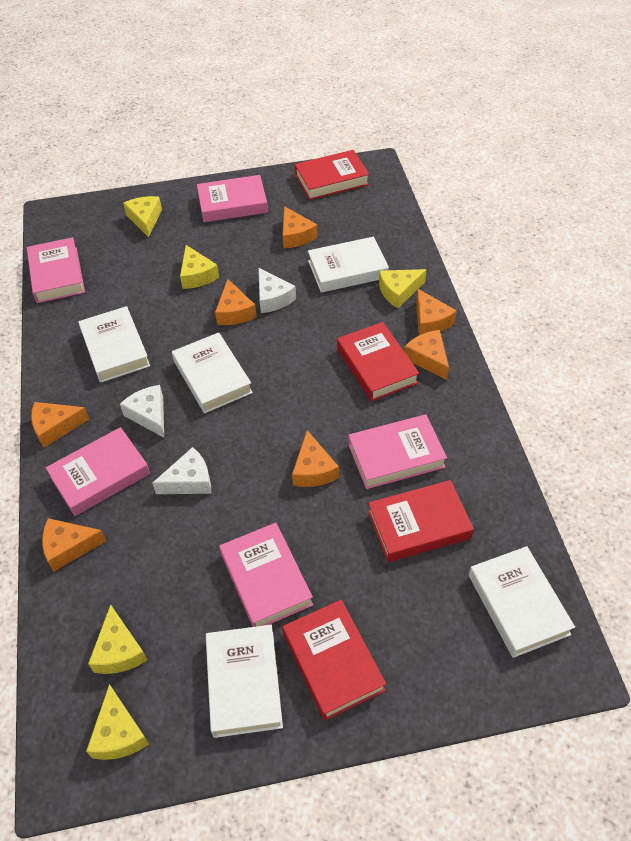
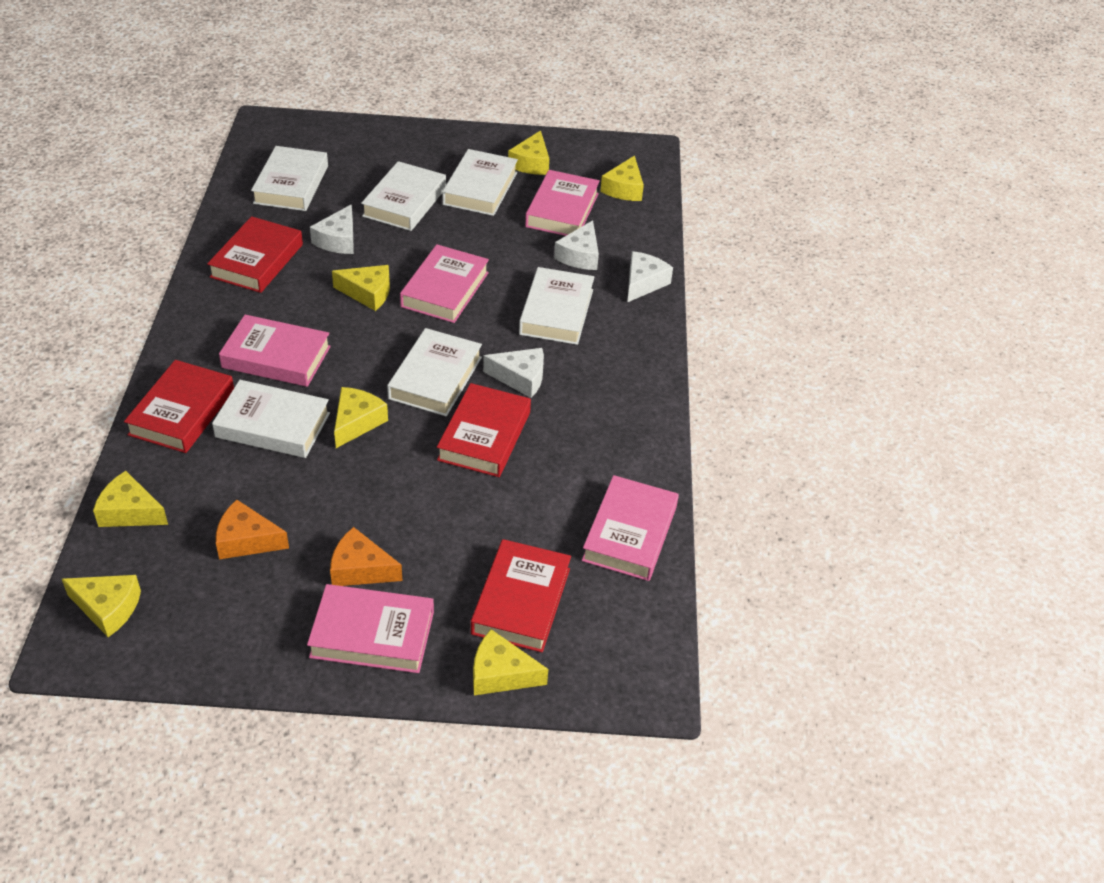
orange cheese: [31,402,89,448] [42,518,106,572] [215,279,257,325] [282,206,318,248] [292,430,339,487] [404,330,449,380] [416,288,457,335] = 7 -> [216,500,289,559] [330,527,402,586] = 2
white book: [78,306,150,383] [172,333,253,413] [206,625,283,738] [308,237,389,293] [469,546,575,658] = 5 -> [212,380,330,458] [251,146,328,211] [361,161,446,231] [387,328,482,416] [442,149,518,216] [519,267,594,345] = 6
white cheese: [120,385,164,438] [152,447,211,494] [258,267,296,313] = 3 -> [310,204,354,254] [483,348,544,398] [554,220,599,270] [627,251,673,302] = 4
yellow cheese: [86,684,149,760] [88,604,147,674] [123,196,162,238] [180,245,219,289] [379,269,427,308] = 5 -> [62,575,141,637] [93,471,168,527] [332,265,390,311] [334,387,388,448] [473,629,548,695] [508,130,549,175] [600,156,644,201] = 7

